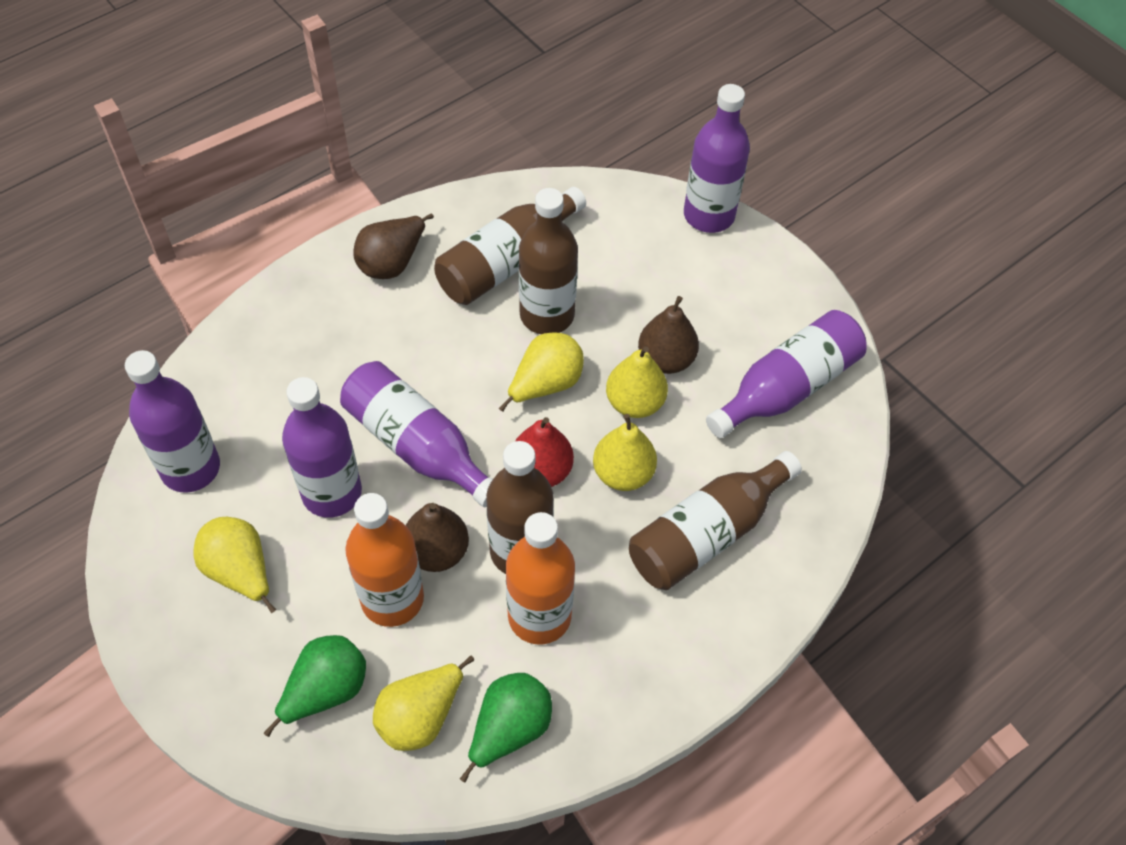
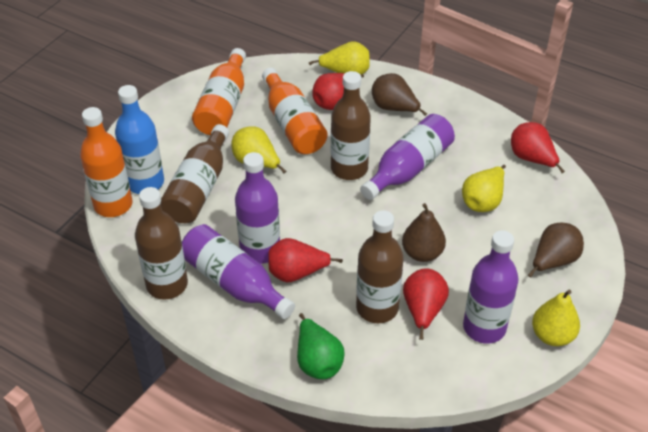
blue bottle: none = 0 -> [115,85,164,194] = 1
green pear: [264,635,366,737] [460,673,552,782] = 2 -> [297,313,345,379] = 1
orange bottle: [345,493,424,627] [506,512,575,644] = 2 -> [80,107,133,217] [192,48,246,135] [262,68,327,154] = 3
purple bottle: [125,350,220,493] [282,377,362,518] [340,361,493,507] [684,84,750,233] [706,310,867,438] = 5 -> [182,224,295,319] [235,152,280,264] [360,114,455,200] [463,230,519,344] = 4
red pear: [515,417,574,487] = 1 -> [268,238,343,282] [312,73,364,110] [403,268,449,340] [511,122,565,173] = 4
yellow pear: [194,517,276,614] [373,656,474,751] [498,333,584,412] [593,414,657,491] [606,346,668,418] = 5 -> [231,126,286,173] [309,41,370,75] [462,165,506,212] [532,290,580,346] = 4

